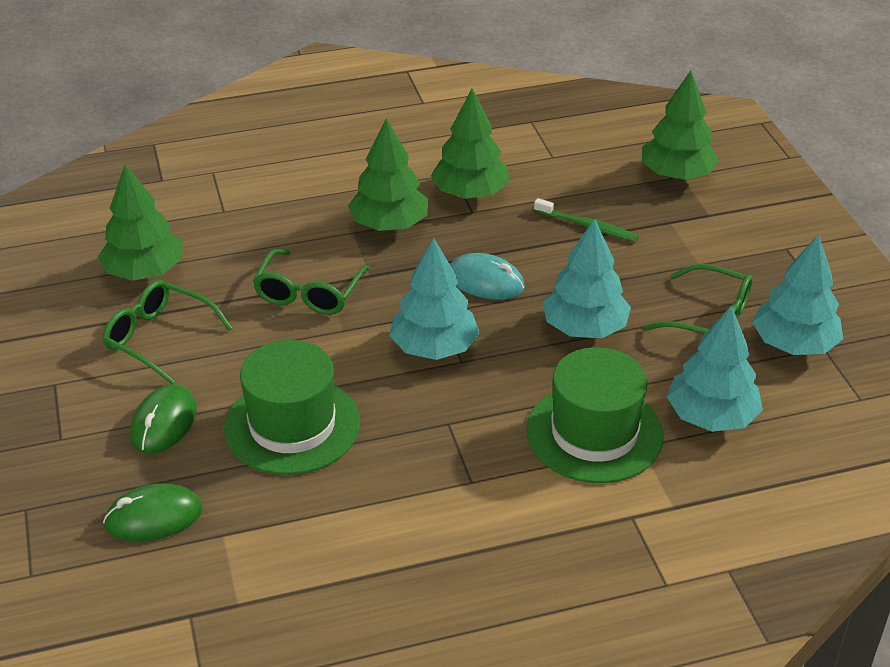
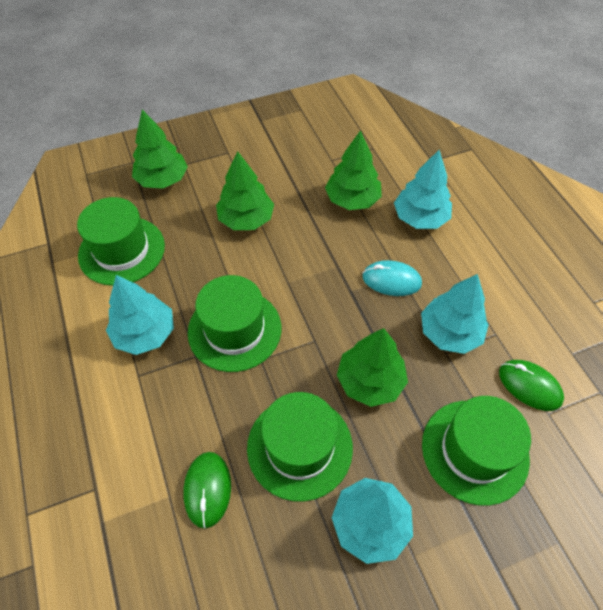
green glasses: [102,280,232,384] [253,249,370,315] [642,264,753,334] = 3 -> none = 0
green hat: [224,340,360,475] [526,347,664,483] = 2 -> [77,197,165,286] [188,275,281,372] [247,392,353,502] [422,396,531,506] = 4
green toothbrush: [534,198,639,242] = 1 -> none = 0

